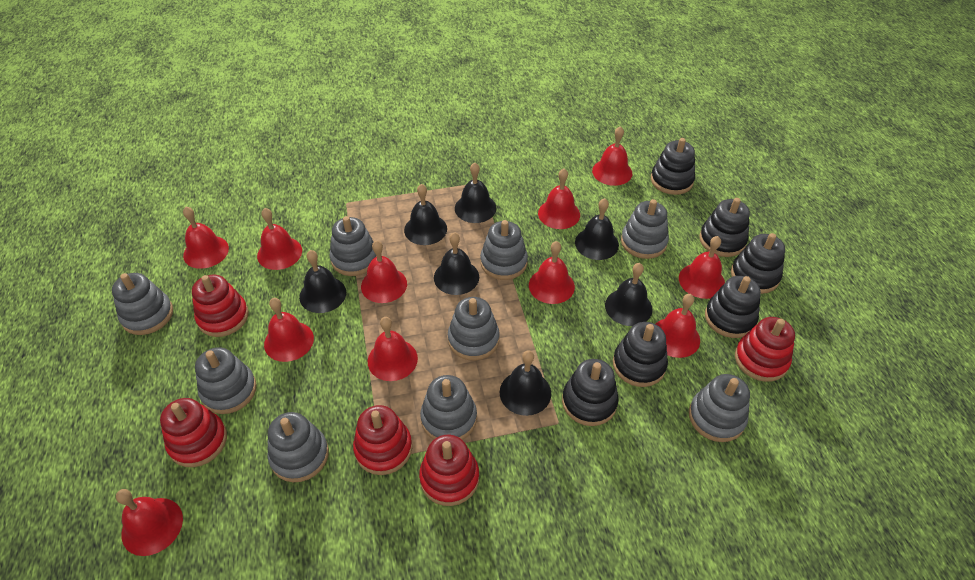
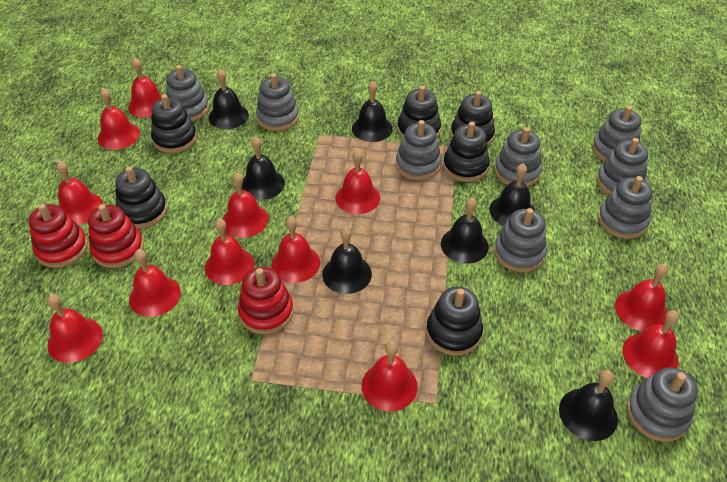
red bell: [116,489,183,556] [183,207,229,269] [257,208,302,270] [264,298,314,362] [361,240,407,303] [368,317,418,381] [529,241,575,304] [538,169,580,229] [592,126,632,186] [656,294,700,358] [679,236,725,299] = 11 -> [47,294,103,363] [56,161,103,225] [98,88,140,150] [128,58,162,118] [129,249,181,317] [205,218,254,285] [223,172,268,238] [271,216,320,283] [335,150,380,214] [362,341,418,411] [615,264,668,331] [623,310,679,378] = 12
red stacking toy: [160,398,227,467] [192,275,249,337] [353,405,412,475] [419,435,479,506] [735,317,795,382] = 5 -> [29,204,88,268] [88,204,144,268] [238,267,294,334] = 3

